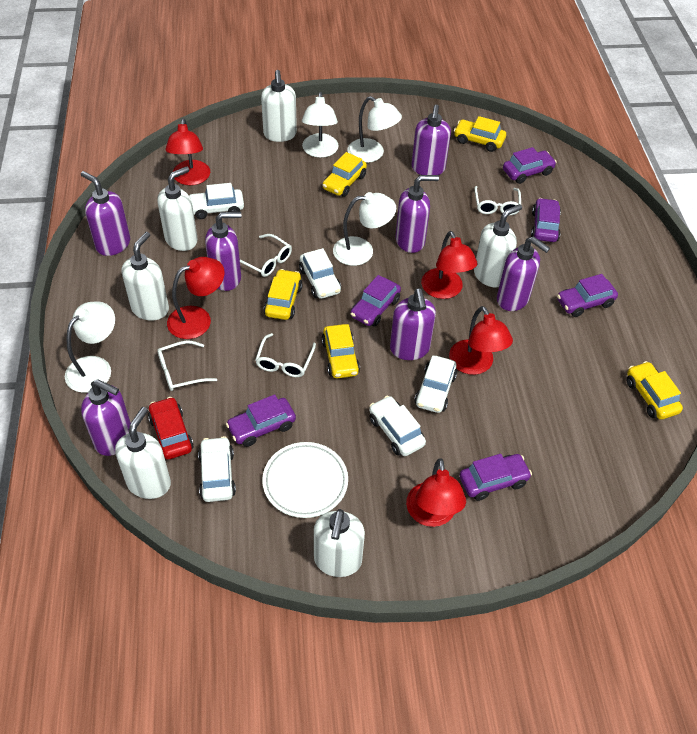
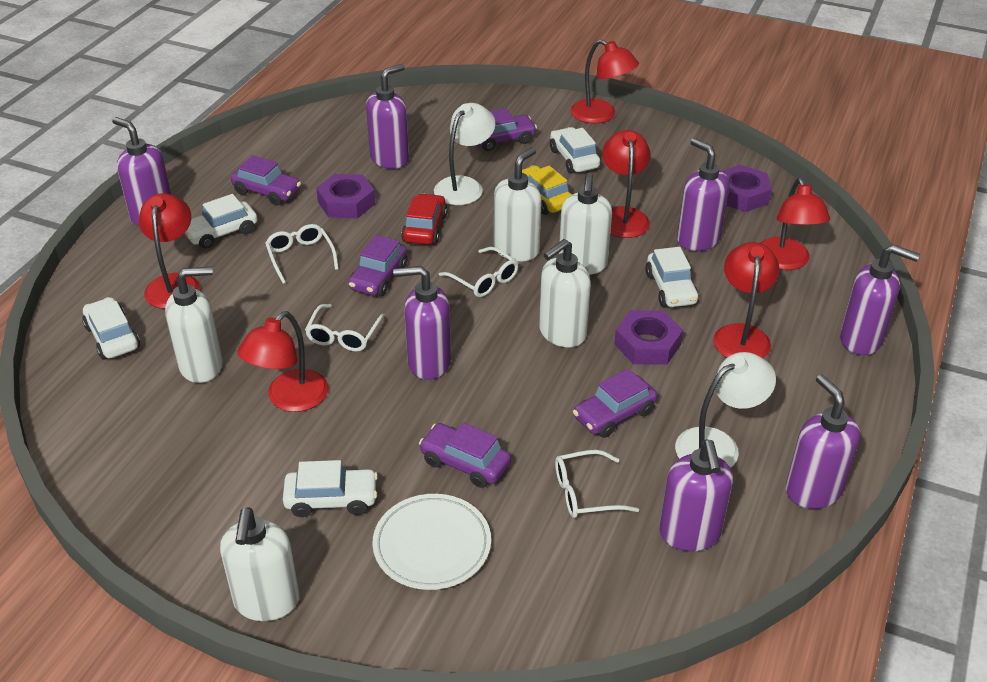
purple car: [226,394,296,447] [350,275,401,327] [459,454,532,501] [503,147,557,184] [531,198,561,242] [557,274,618,317] = 6 -> [231,155,301,206] [348,235,407,296] [419,422,511,488] [477,108,537,151] [573,369,658,438] = 5
purple nut: none = 0 -> [316,174,376,218] [614,310,683,365] [723,165,772,212] = 3
red lamp: [165,118,210,185] [167,257,224,339] [406,458,466,527] [421,231,477,299] [449,306,513,375] = 5 -> [139,193,200,309] [237,311,328,412] [571,39,639,124] [602,130,651,238] [713,242,780,358] [760,178,830,270] = 6
white lamp: [65,301,115,393] [302,92,339,158] [333,192,396,266] [347,96,402,163] = 4 -> [434,103,495,205] [675,352,776,468] = 2
white soap dispenser: [115,407,171,499] [122,232,169,321] [158,166,198,251] [261,70,297,142] [314,509,365,577] [474,204,522,287] = 6 -> [165,266,222,383] [220,507,299,621] [494,147,542,261] [539,239,591,348] [559,173,612,275] = 5
yellow car: [264,269,303,320] [321,324,360,378] [322,152,367,197] [454,116,506,152] [626,361,683,420] = 5 -> [522,165,572,215] = 1

